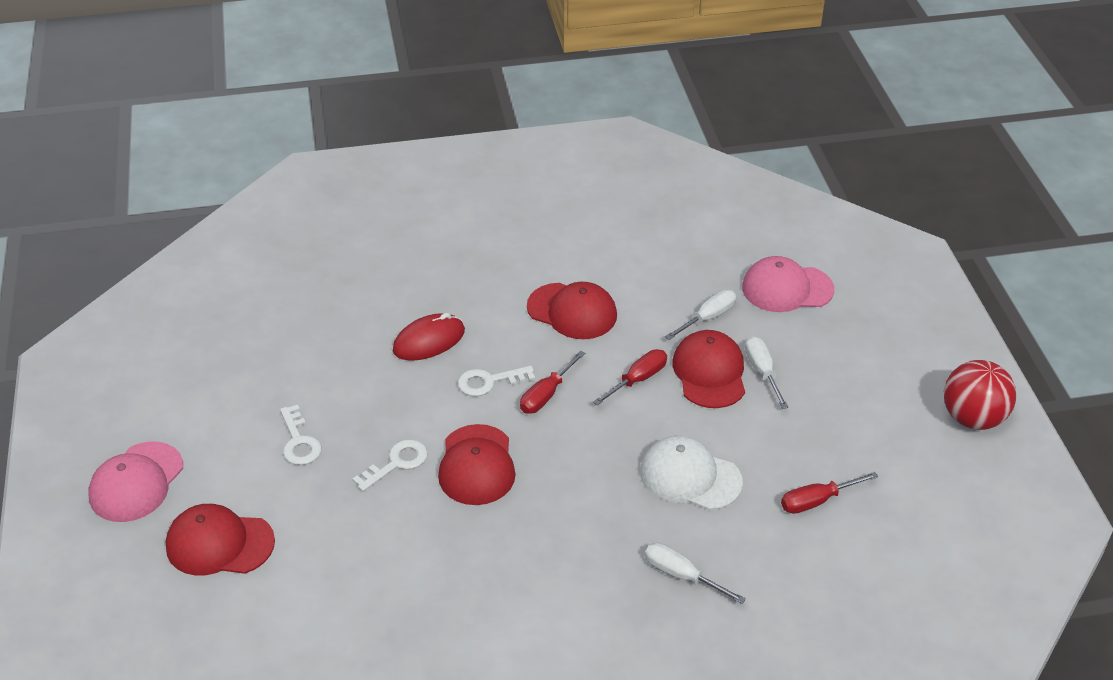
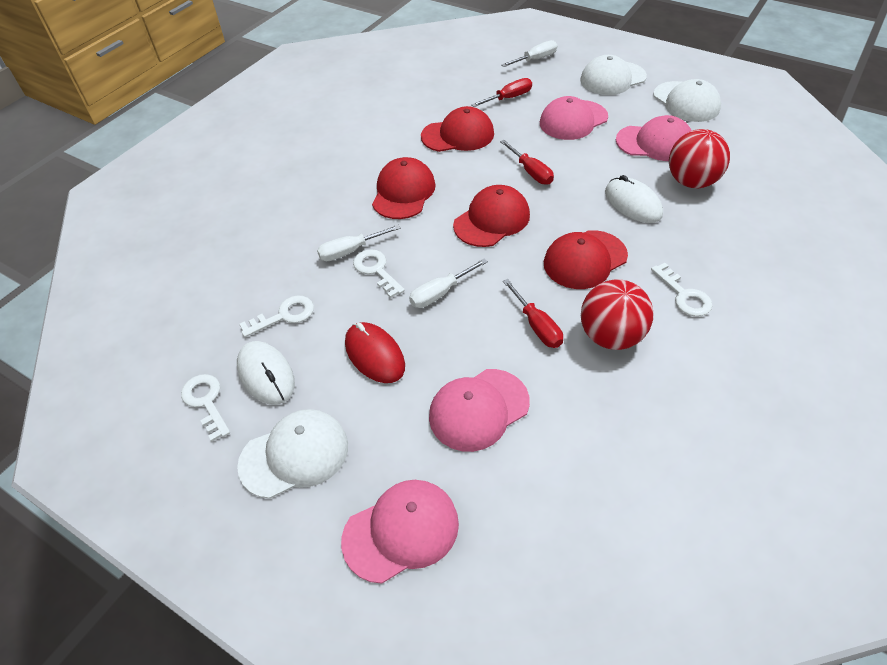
pink cap: [88,442,183,522] [742,256,834,312] = 2 -> [341,480,459,584] [429,369,530,452] [540,96,608,140] [616,115,692,161] = 4
red ball: [944,360,1016,430] = 1 -> [581,279,653,350] [669,129,730,188] = 2
white cap: [640,435,743,510] = 1 -> [237,409,348,499] [580,55,647,95] [653,79,721,122] = 3
white key: [280,405,322,465] [352,439,428,492] [458,366,535,396] = 3 -> [181,374,230,442] [239,296,314,337] [353,249,405,298] [651,263,712,317] = 4
white mouse: none = 0 -> [237,341,295,405] [605,175,663,223] = 2

